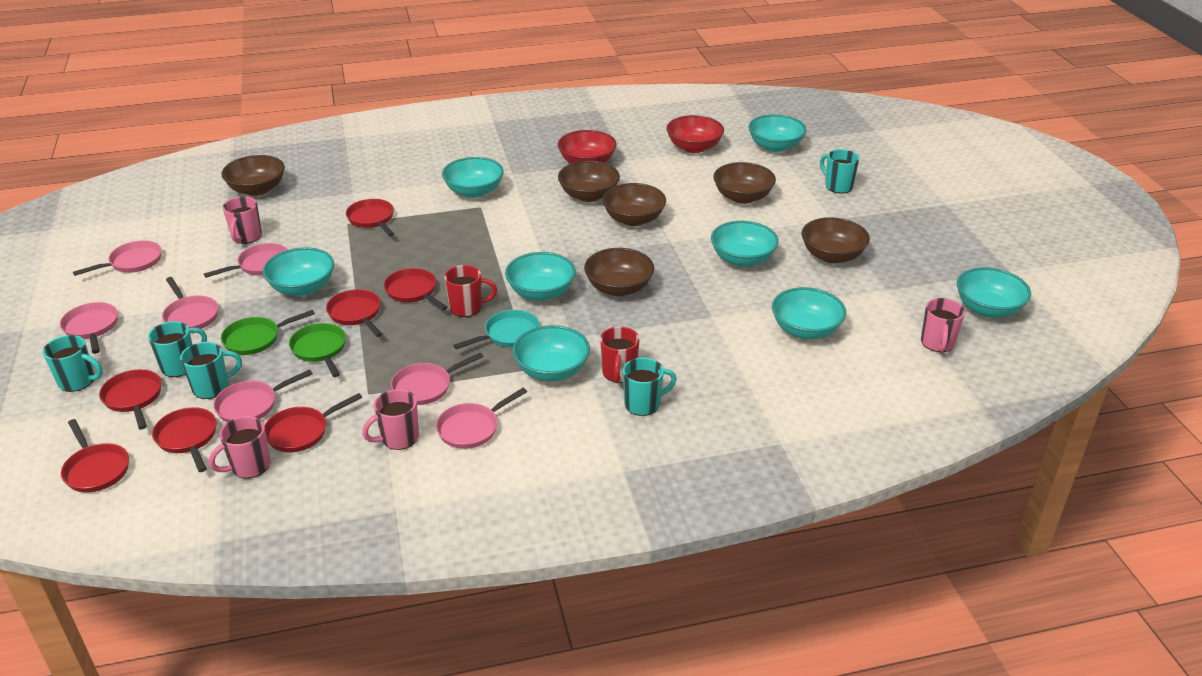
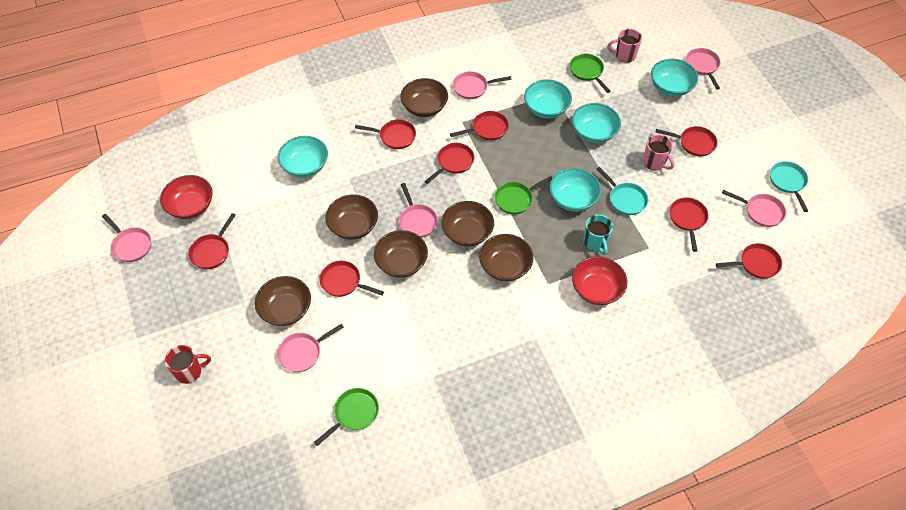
green pan: [221,310,315,355] [289,323,346,377] = 2 -> [314,388,379,446] [495,176,553,214] [570,54,611,93] = 3
pink mug: [209,416,271,478] [223,196,262,244] [362,389,419,450] [921,298,965,352] = 4 -> [607,29,642,63] [643,134,675,170] = 2
pink pan: [60,302,118,354] [73,240,162,276] [162,277,218,329] [204,243,288,278] [213,370,313,422] [391,352,484,405] [436,388,527,449] = 7 -> [102,214,151,262] [277,324,344,372] [399,183,438,238] [453,71,512,99] [686,48,721,89] [722,190,786,227] = 6
red mug: [444,265,497,317] [600,327,640,383] = 2 -> [165,345,211,384] = 1
red pan: [61,419,129,492] [99,369,162,429] [152,407,216,472] [265,393,362,453] [326,289,382,337] [346,199,394,236] [384,268,448,310] = 7 -> [188,213,236,269] [319,261,384,297] [355,119,416,149] [425,143,475,184] [450,111,509,140] [656,126,718,156] [669,197,709,252] [716,243,782,279] = 8
turquoise bowl: [263,247,334,296] [442,157,504,198] [505,252,576,301] [513,325,590,381] [711,221,779,267] [748,114,807,152] [772,287,846,339] [957,267,1031,318] = 8 -> [278,136,328,178] [524,79,572,119] [550,168,601,212] [572,103,621,143] [651,59,698,97] = 5
turquoise mug: [43,335,103,392] [148,321,207,377] [180,342,242,399] [623,357,677,416] [820,149,859,193] = 5 -> [583,214,613,255] = 1
turquoise pan: [453,310,540,349] = 1 -> [596,167,648,215] [770,161,808,212] = 2

